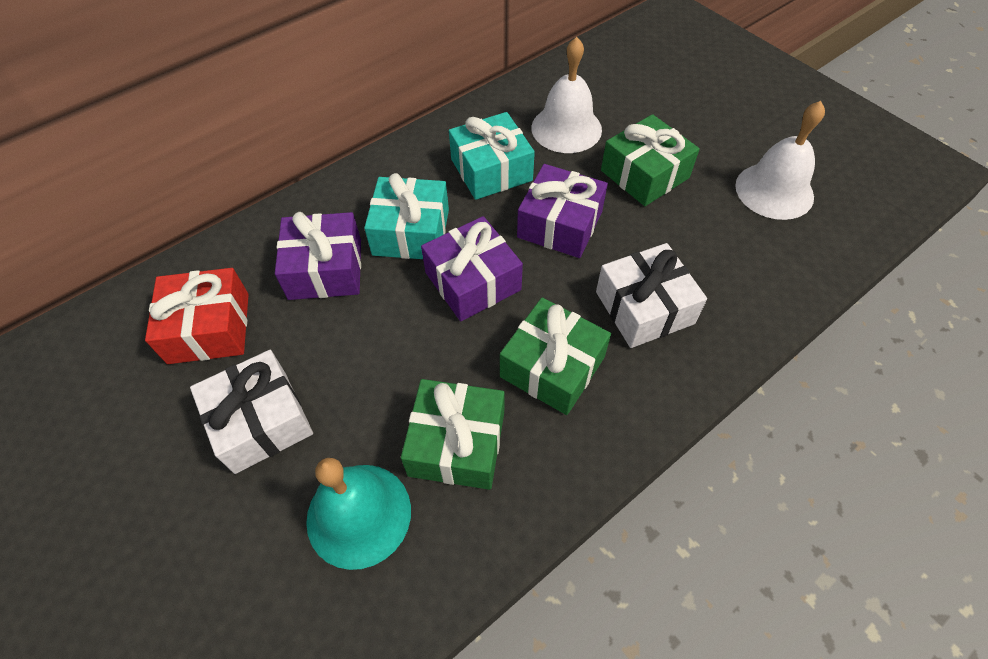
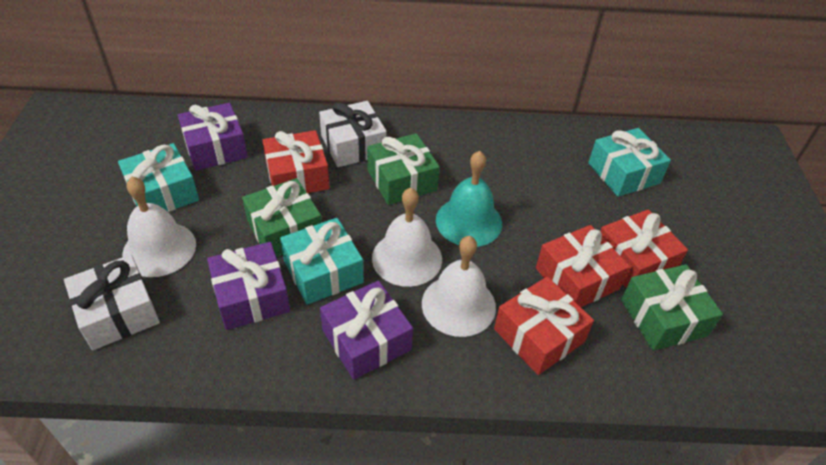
red gift: [145,268,249,364] = 1 -> [262,130,330,193] [494,277,594,375] [536,225,630,307] [600,209,688,288] = 4
turquoise gift: [364,173,449,259] [449,112,535,200] = 2 -> [118,143,199,212] [280,218,364,305] [588,128,671,197] = 3
white bell: [531,37,602,153] [735,101,825,220] = 2 -> [122,177,196,277] [372,188,442,287] [422,236,496,337] = 3

